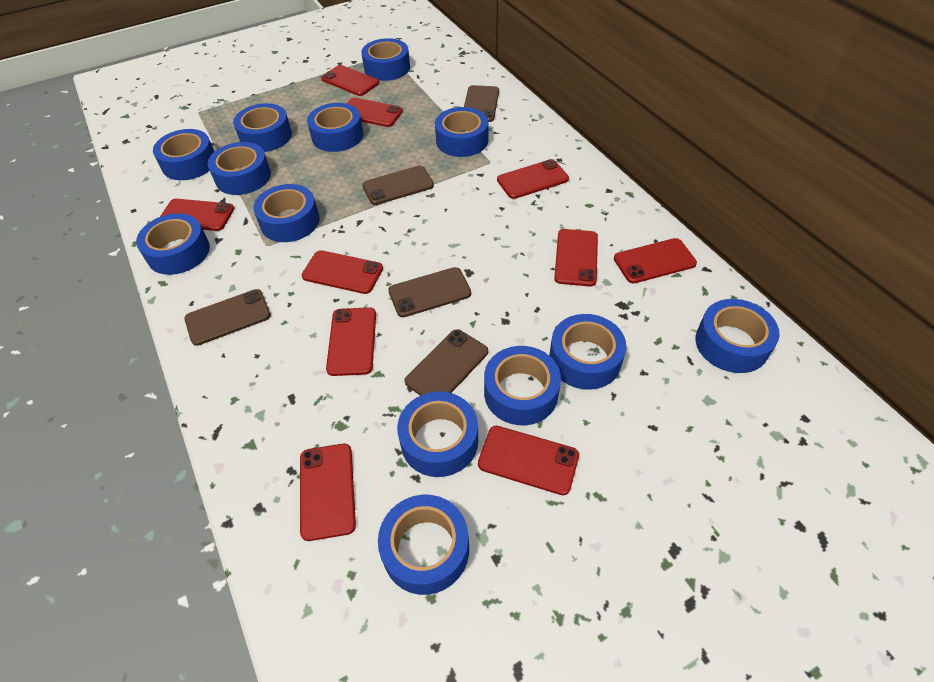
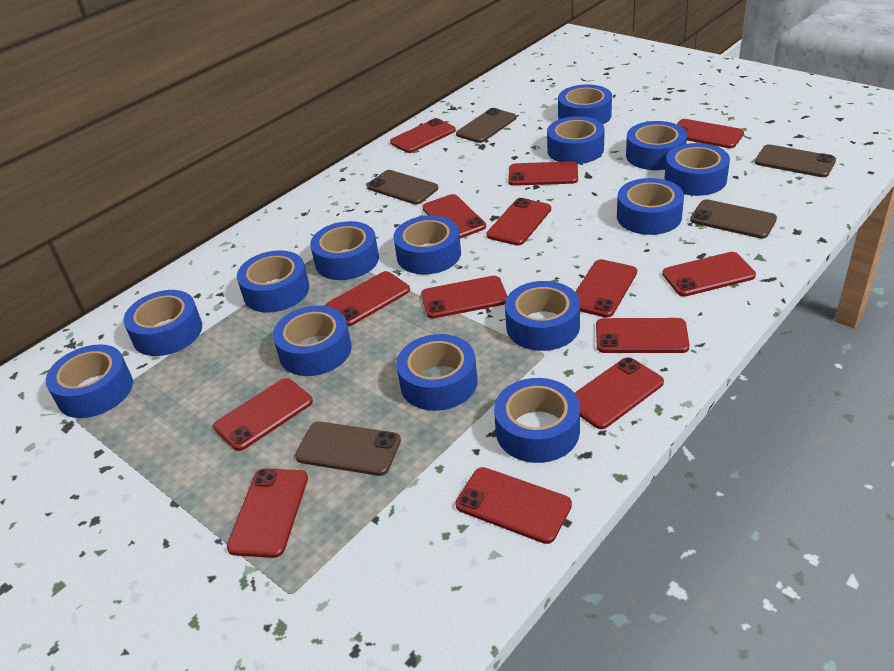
blue tape: [136,213,210,275] [153,129,214,180] [208,142,271,195] [233,103,292,152] [254,184,320,242] [307,103,363,152] [361,38,410,81] [378,495,469,595] [397,391,478,477] [435,107,488,157] [484,346,561,425] [549,314,626,390] [695,299,780,373] = 13 -> [46,344,133,418] [123,290,202,356] [237,250,309,313] [273,305,352,376] [310,221,379,280] [393,215,461,274] [396,334,477,411] [494,378,580,463] [505,281,580,351] [547,116,605,164] [558,84,612,124] [617,178,684,235] [626,121,687,170] [664,143,730,196] = 14
red phone: [160,199,234,231] [300,444,356,541] [302,250,383,294] [321,65,379,96] [326,307,376,376] [346,98,403,127] [478,426,579,495] [497,159,569,199] [554,229,598,287] [614,238,697,283] = 10 -> [213,378,313,451] [227,468,308,558] [325,271,410,326] [390,118,456,153] [421,276,508,319] [422,194,486,238] [455,467,572,544] [486,198,551,246] [508,161,578,186] [575,357,664,429] [576,259,637,318] [596,318,690,353] [662,252,756,296] [677,119,744,148] = 14

